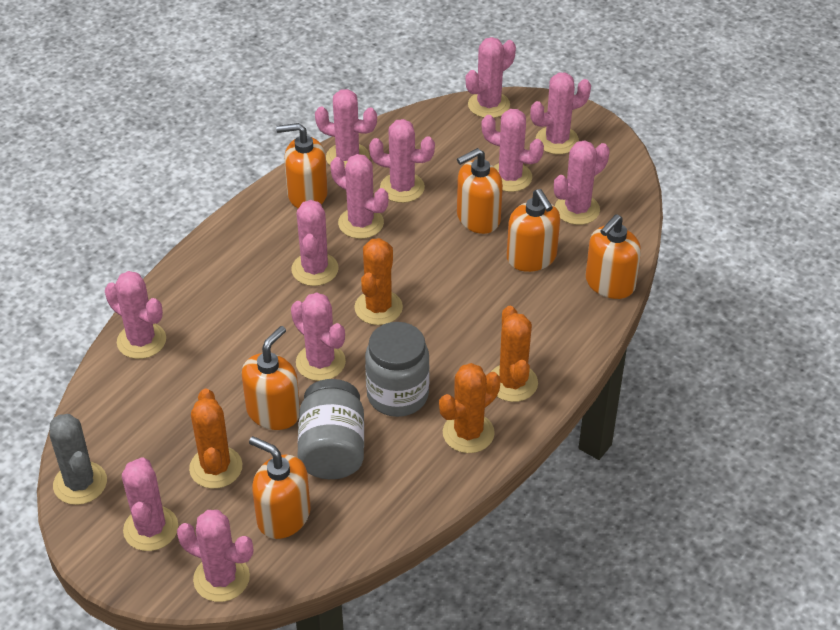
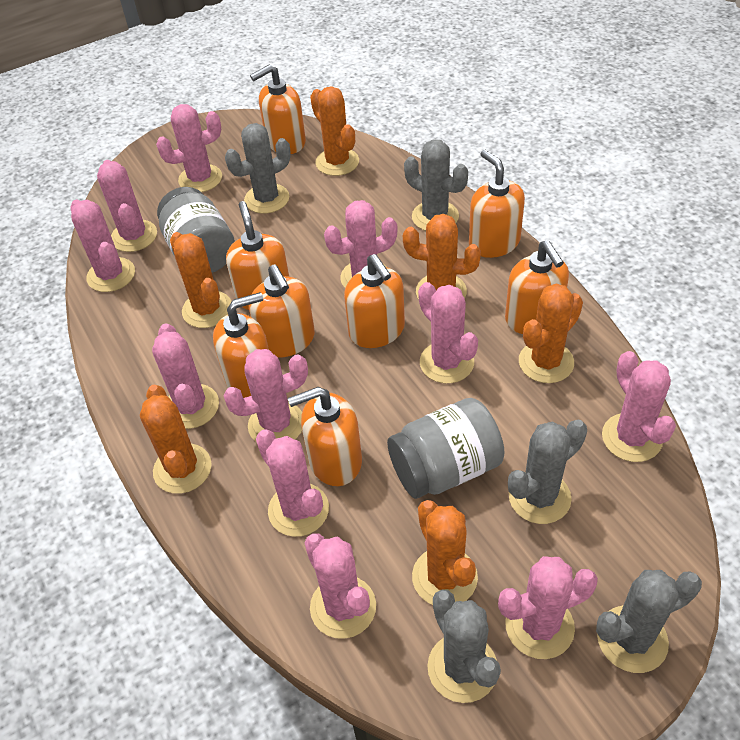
grey cactus: [50,414,107,505] = 1 -> [225,123,291,214] [404,139,468,231] [427,590,501,703] [508,420,587,524] [596,570,702,673] = 5
orange cactus: [189,389,242,489] [354,238,403,325] [439,363,501,453] [491,306,538,402] = 4 -> [140,385,212,494] [170,232,232,328] [310,86,359,176] [403,214,481,299] [412,500,478,605] [519,284,583,383] = 6
orange soap dispenser: [242,326,300,430] [249,436,311,539] [276,123,328,208] [457,148,503,234] [507,189,560,272] [586,214,641,299] = 6 -> [213,292,269,398] [226,201,289,310] [249,265,315,358] [250,64,306,154] [288,387,362,486] [344,254,405,348] [469,150,525,258] [505,240,569,334] = 8
pink cactus: [105,271,166,359] [122,457,178,551] [177,510,253,602] [291,200,339,286] [291,292,346,381] [315,89,377,166] [331,154,388,239] [369,119,435,203] [466,37,516,118] [482,109,544,192] [530,73,591,154] [554,140,610,225] = 12 -> [70,199,135,292] [97,160,157,252] [152,323,219,429] [156,104,222,192] [224,349,308,441] [256,429,329,537] [304,534,376,639] [324,200,398,288] [418,282,478,383] [498,556,598,659] [602,351,676,462] = 11

